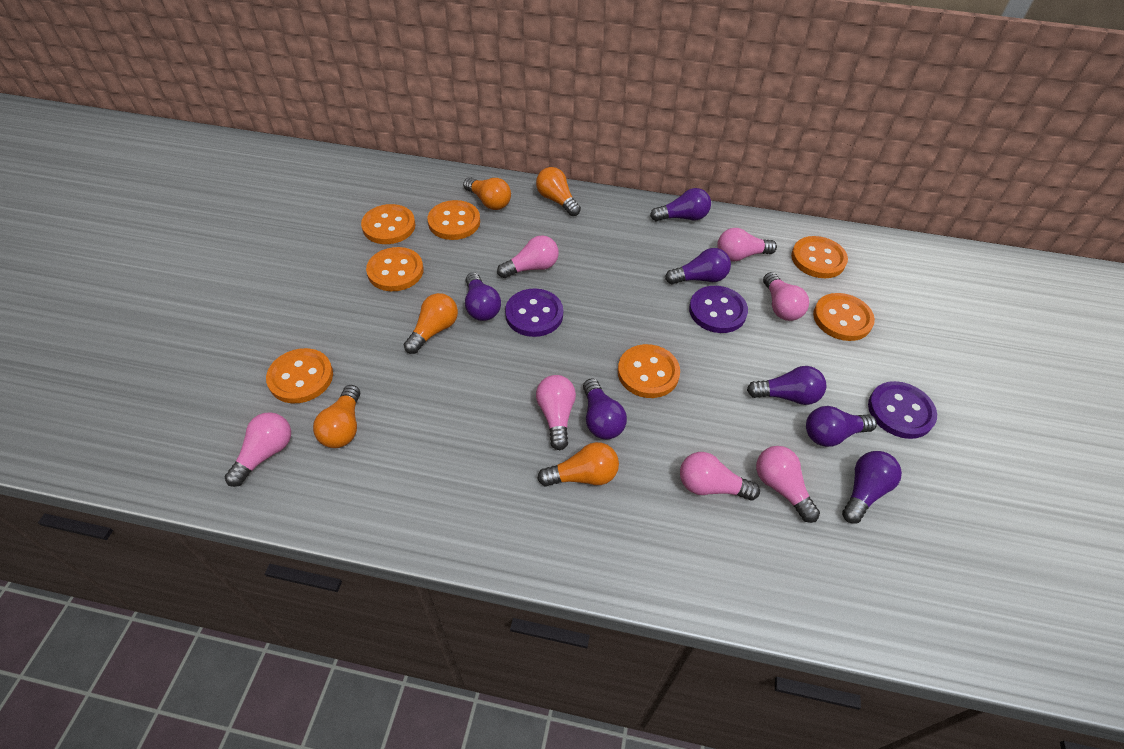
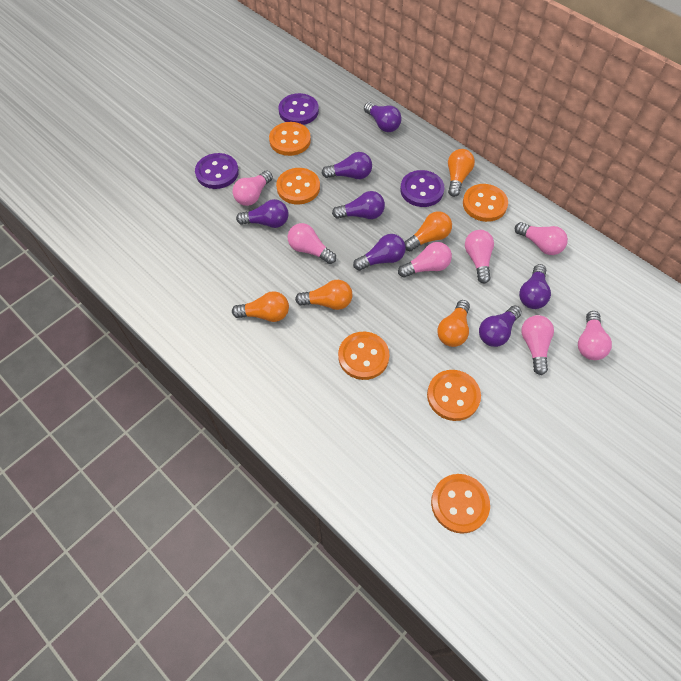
orange button: [266,348,333,403] [361,204,416,244] [366,247,424,291] [428,200,480,240] [618,344,680,398] [791,236,848,278] [813,293,875,341] = 7 -> [269,122,311,156] [276,168,320,204] [338,332,390,380] [427,370,481,421] [431,474,490,534] [463,184,508,222] = 6

